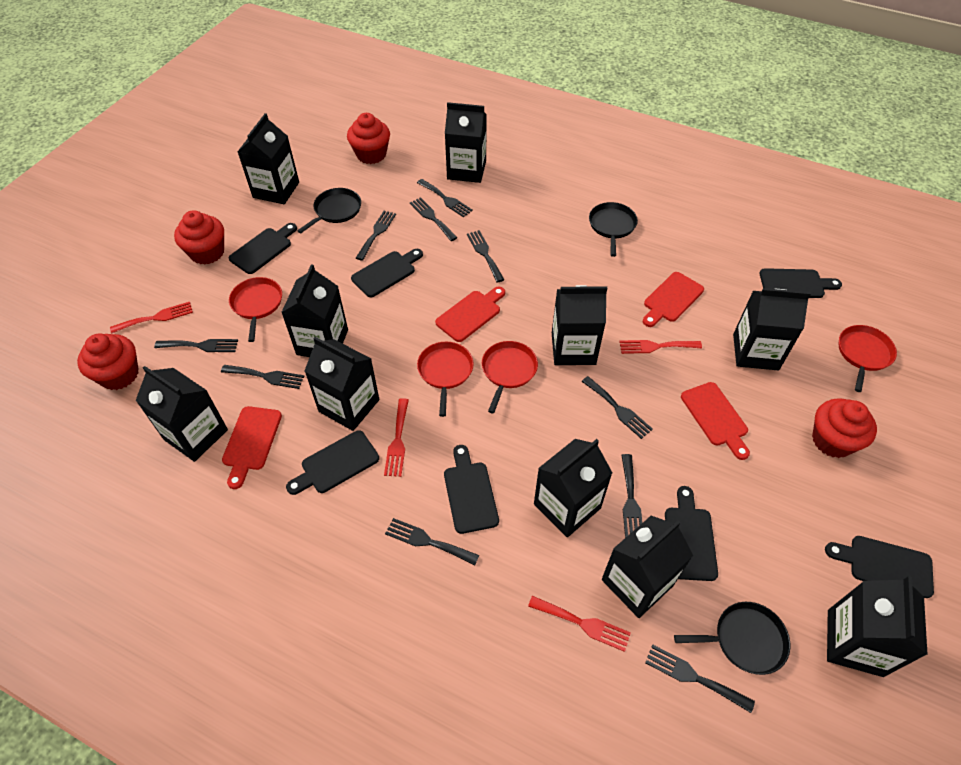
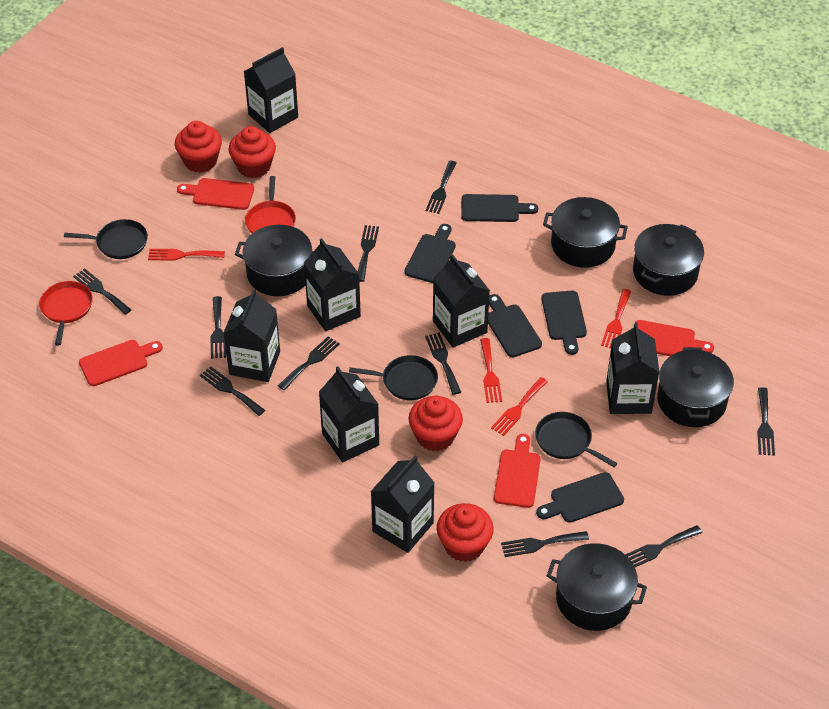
black carton: [136,366,228,462] [238,113,299,204] [281,264,348,357] [305,337,379,431] [445,102,487,183] [534,439,612,537] [552,285,607,365] [602,516,693,618] [733,288,811,370] [827,576,928,677] = 10 -> [224,289,280,382] [244,47,298,133] [304,238,361,331] [319,366,379,462] [370,455,435,553] [433,254,490,348] [606,323,660,414] = 7
black cutting board: [229,223,297,274] [286,430,379,495] [351,249,423,298] [444,445,499,534] [665,486,718,581] [760,268,842,298] [825,536,934,598] = 7 -> [404,224,456,283] [461,194,538,222] [488,294,542,357] [536,472,624,523] [541,291,587,355] = 5
black pot: none = 0 -> [235,225,313,296] [543,197,628,268] [547,543,647,631] [633,224,704,296] [657,347,734,427] = 5
red pan: [229,277,282,342] [417,342,474,417] [482,341,538,414] [839,325,897,392] = 4 -> [39,281,93,346] [245,176,296,233] = 2

